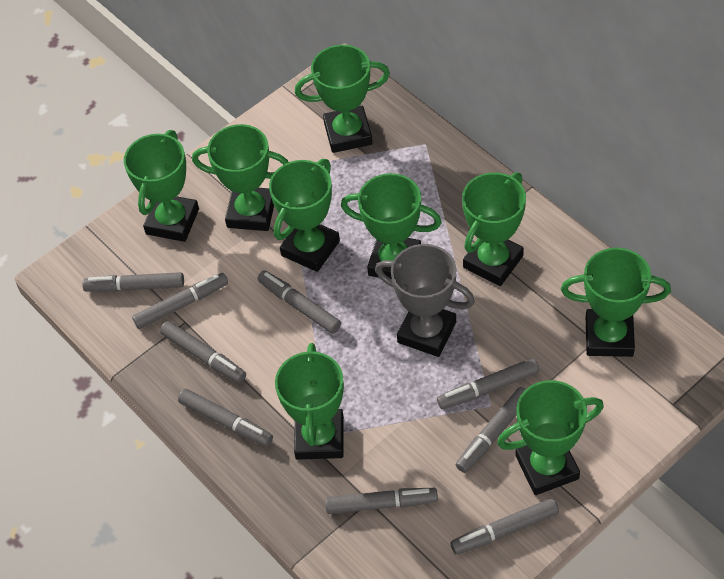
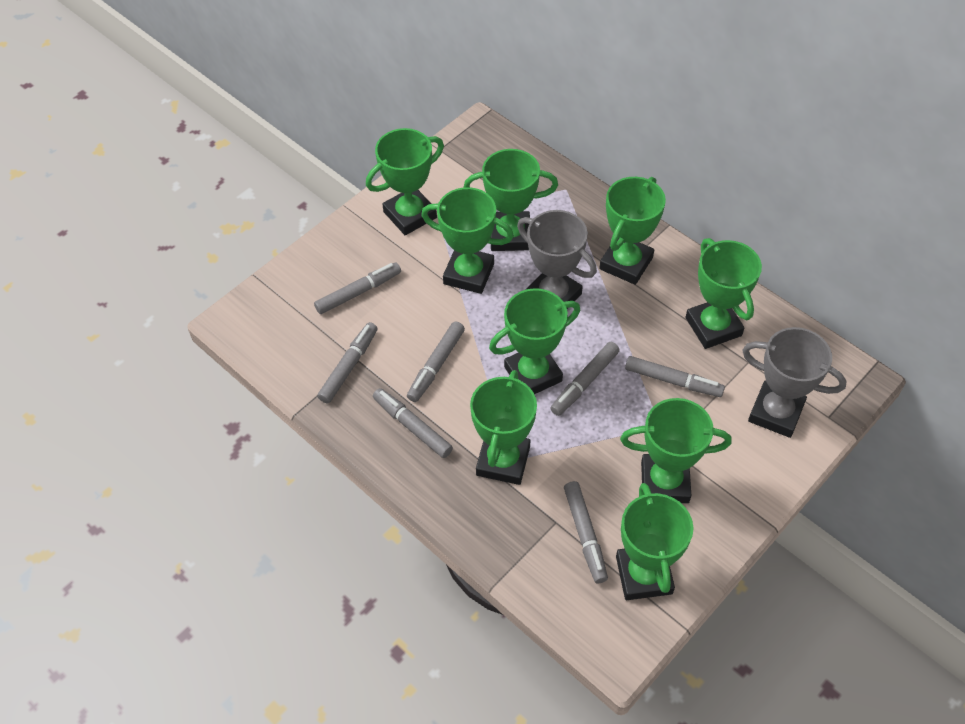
grey marker: [82,272,184,292] [132,273,228,329] [160,321,246,383] [178,389,273,447] [257,270,341,334] [325,488,438,514] [437,358,539,409] [451,498,559,555] [456,387,526,473] = 9 -> [314,262,401,314] [317,322,377,403] [373,388,453,458] [407,321,465,402] [550,342,620,416] [564,481,608,583] [625,356,725,397] = 7
grey trophy: [375,244,475,357] = 1 -> [517,210,597,309] [742,327,847,438] = 2

